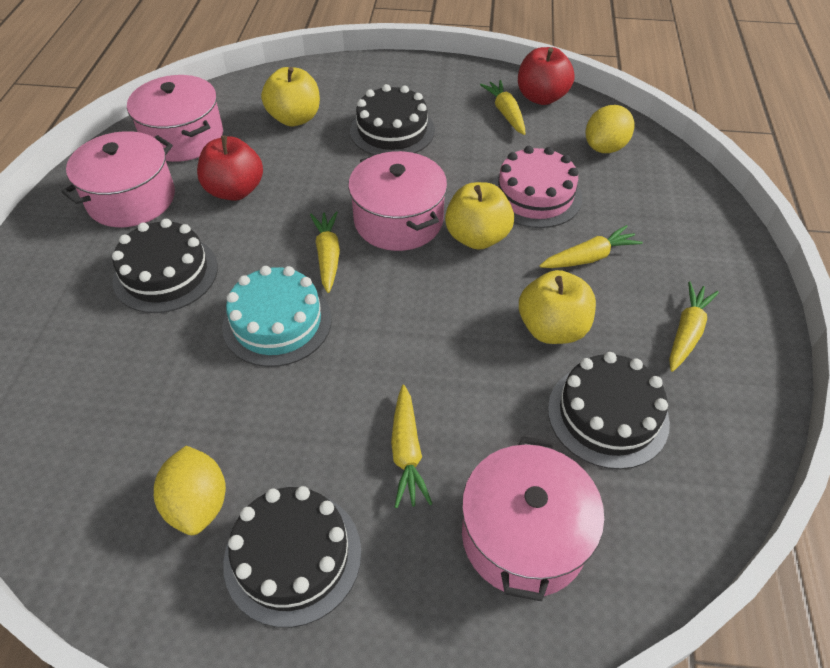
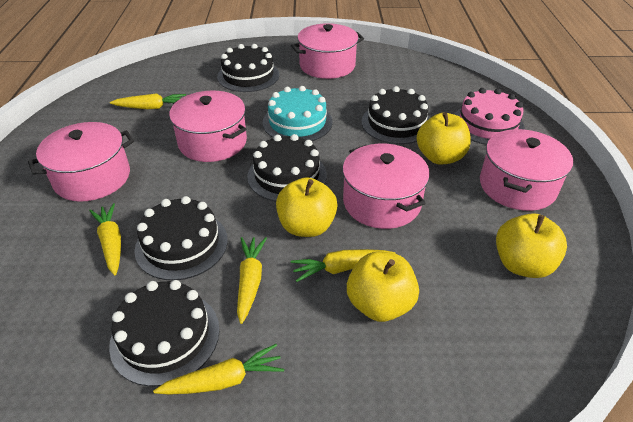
black cake: [112,219,218,313] [223,486,361,628] [350,84,435,155] [548,352,670,469] = 4 -> [109,280,220,387] [134,196,228,280] [217,44,279,92] [247,134,327,202] [361,86,430,144] = 5
pink pot: [61,131,175,227] [127,75,223,162] [348,151,447,251] [462,436,605,601] = 4 -> [28,122,134,202] [169,91,247,162] [291,23,364,79] [342,144,430,229] [480,129,573,211] = 5
red apple: [197,136,263,201] [518,47,575,105] = 2 -> none = 0
yellow apple: [261,67,320,126] [445,182,514,250] [519,270,596,344] = 3 -> [276,177,338,237] [347,252,419,322] [417,112,471,165] [496,213,567,278] = 4
yellow lemon: [154,446,226,535] [586,105,634,153] = 2 -> none = 0

